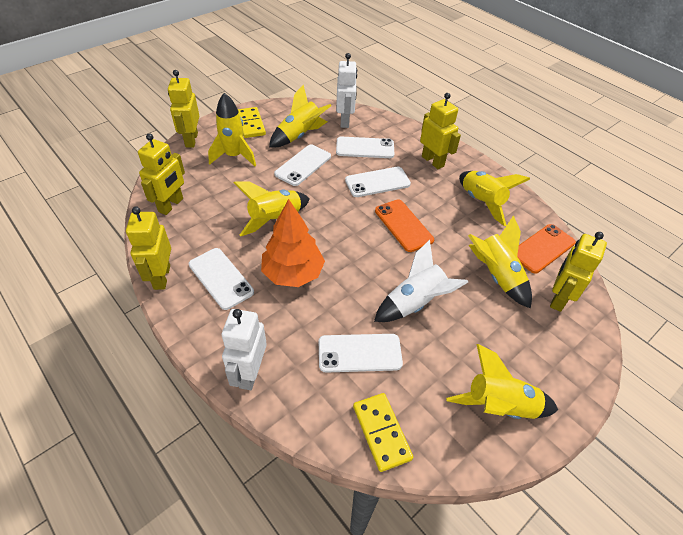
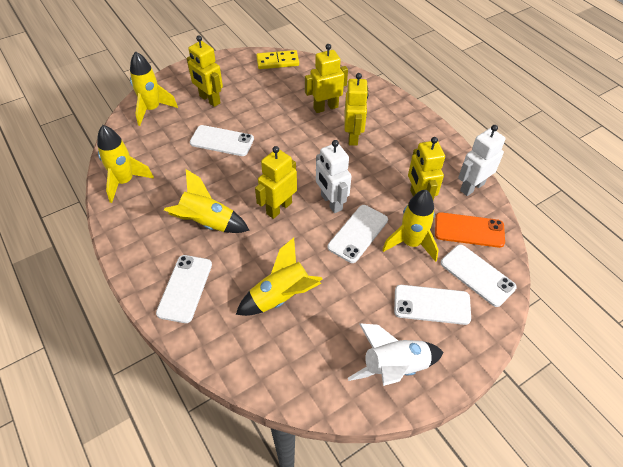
orange phone: [375,200,434,252] [517,224,576,273] = 2 -> [435,212,505,248] = 1
orange tree: [261,199,325,287] = 1 -> none = 0
yellow domino: [238,107,266,138] [353,393,413,472] = 2 -> [256,50,299,69] = 1
yellow rocket: [208,93,256,166] [234,181,310,236] [269,85,331,148] [446,344,558,419] [459,171,530,226] [468,215,532,309] = 6 -> [97,125,154,203] [130,51,178,126] [164,169,250,233] [236,237,322,316] [382,190,439,262] = 5

